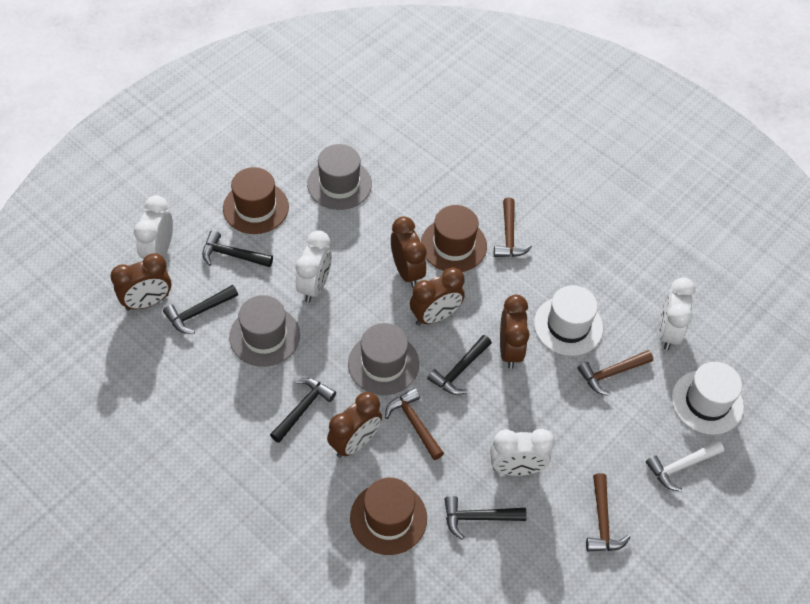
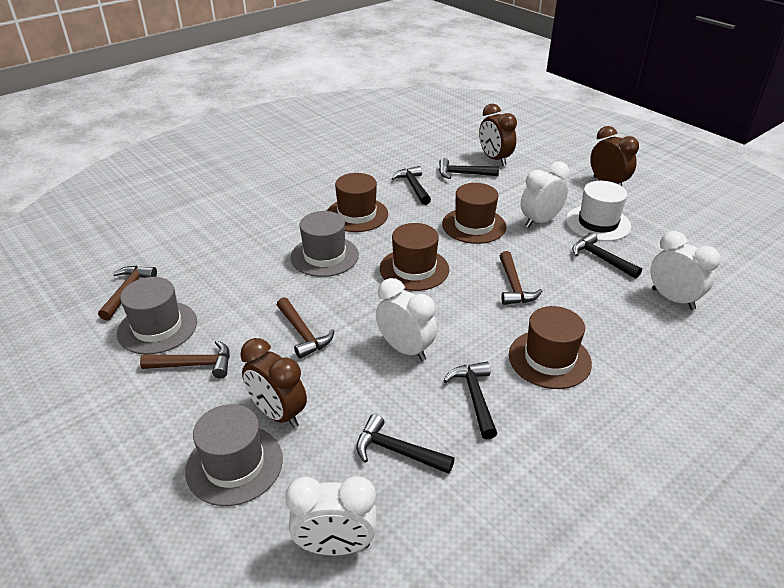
brown clock: [110,253,171,311] [327,392,382,458] [391,216,427,288] [410,267,465,326] [500,295,530,369] = 5 -> [240,338,307,428] [479,104,517,166] [590,126,639,187] = 3
brown hat: [223,167,289,234] [350,477,427,555] [421,205,487,272] = 3 -> [327,173,388,232] [380,223,449,291] [442,183,506,244] [509,306,592,389] = 4
white hammer: [646,440,724,492] = 1 -> none = 0
white hat: [534,285,603,356] [672,362,744,435] = 2 -> [566,181,631,241] = 1

